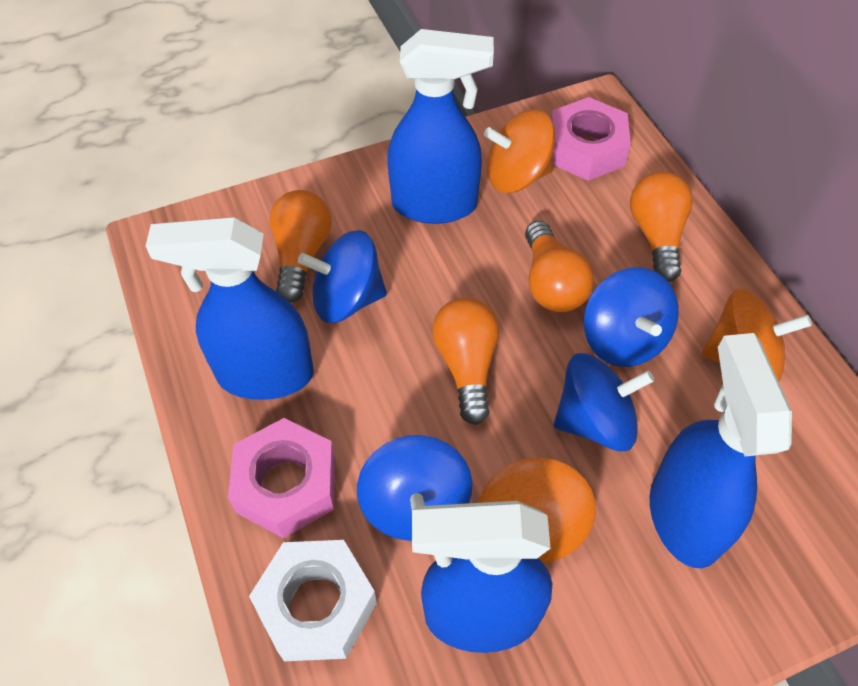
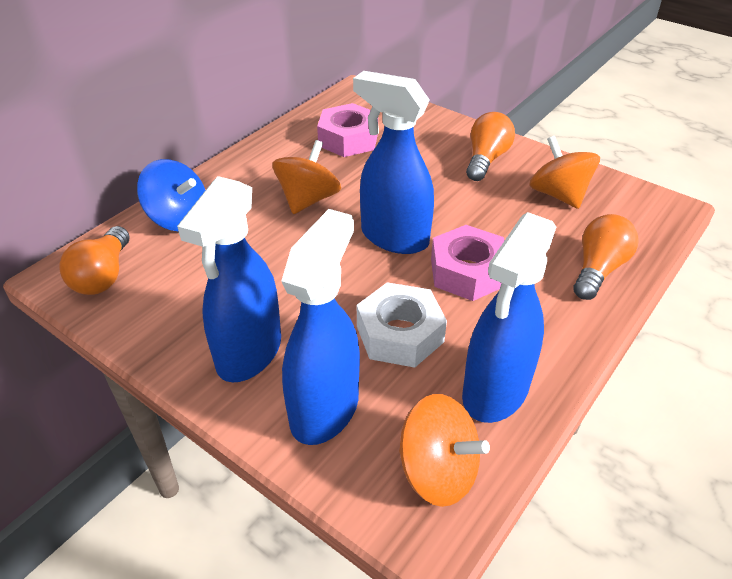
blue spinning top: [298,230,387,323] [357,435,472,541] [554,353,654,452] [584,267,678,367] = 4 -> [137,159,205,231] = 1
orange light bulb: [269,190,332,303] [432,298,500,425] [525,221,594,312] [630,171,693,282] = 4 -> [59,226,129,295] [466,112,515,181] [573,214,638,300] = 3

